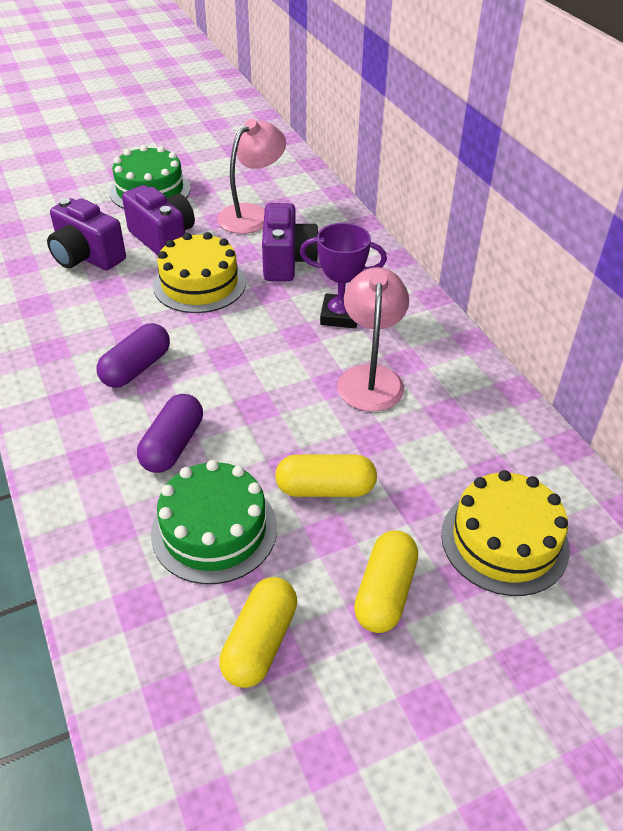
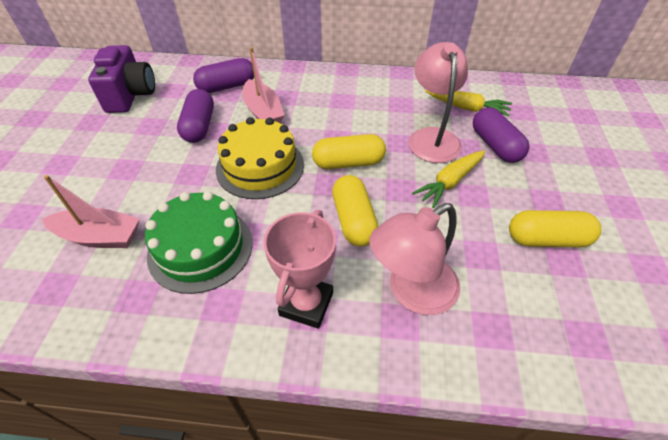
green cake: [110,145,191,209] [151,460,277,584] = 2 -> [145,191,253,294] = 1
pink boat: none = 0 -> [42,175,140,248] [242,47,285,123] = 2
pink trophy: none = 0 -> [263,210,336,329] = 1
purple camera: [47,198,126,270] [122,185,195,255] [262,203,318,281] = 3 -> [88,45,155,113] = 1
purple capsule: [97,323,170,388] [137,394,203,473] = 2 -> [177,89,214,143] [193,58,254,93] [473,107,529,163] = 3
purple trophy: [300,223,387,328] = 1 -> none = 0
yellow cake: [153,232,246,313] [441,470,570,596] = 2 -> [216,117,304,199] = 1
yellow carrot: none = 0 -> [412,151,485,208] [425,90,512,117] = 2

